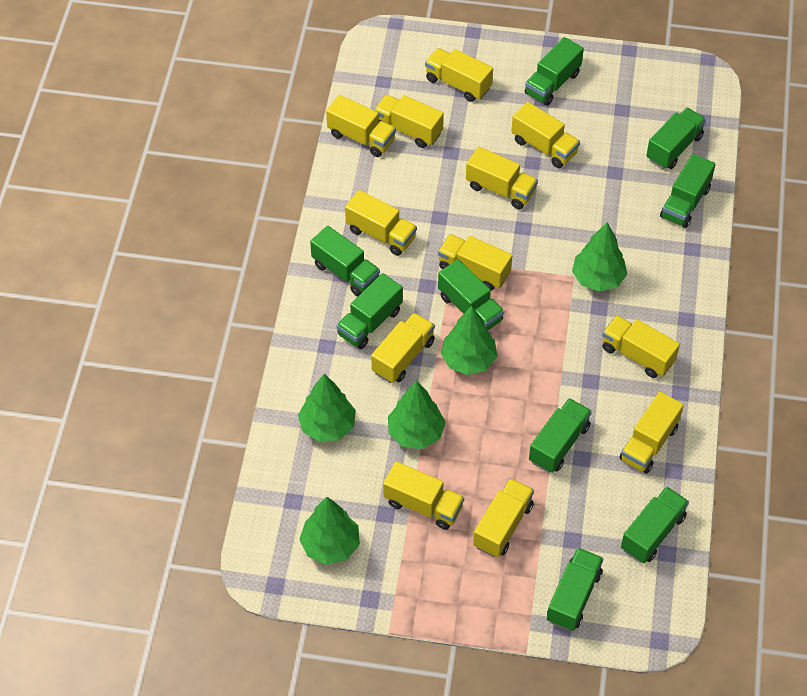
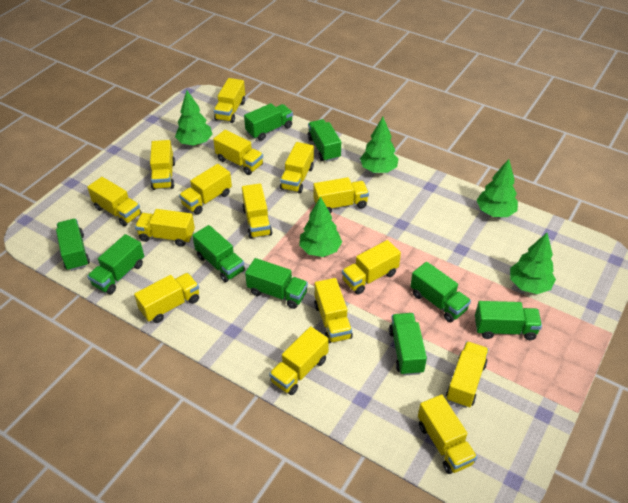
yellow truck: [326,95,396,157] [345,190,417,256] [371,313,435,383] [374,95,444,148] [383,461,464,530] [425,48,493,102] [438,234,512,291] [466,147,538,209] [473,478,534,557] [511,102,580,168] [602,315,680,378] [620,392,684,474] = 12 -> [87,177,141,226] [134,273,199,323] [135,209,195,247] [150,140,175,190] [179,164,232,215] [213,130,263,175] [214,78,245,123] [242,183,272,239] [269,326,329,395] [280,142,314,193] [313,177,369,213] [314,278,353,343] [342,240,401,294] [418,394,477,474] [446,341,489,408] = 15

